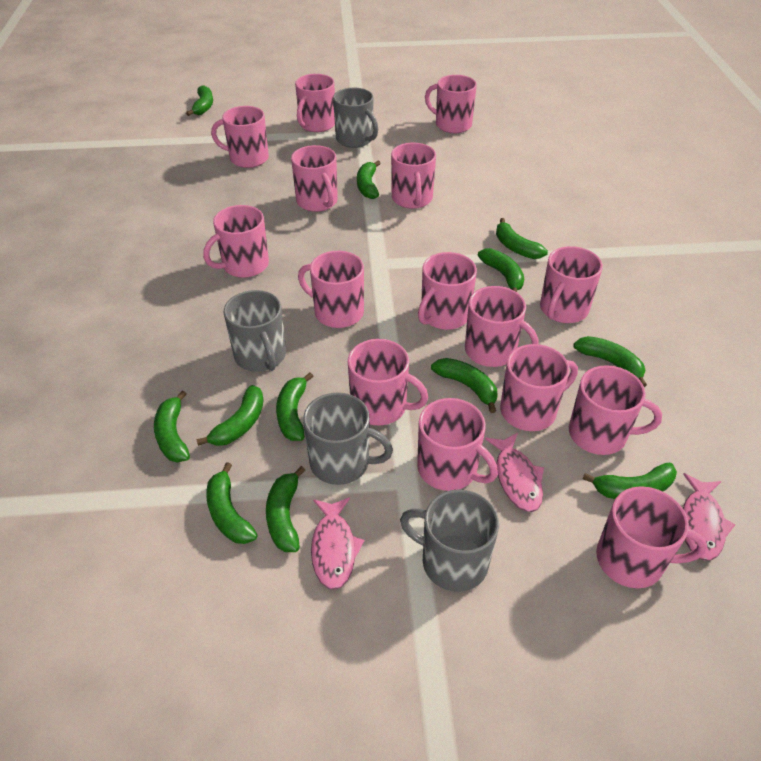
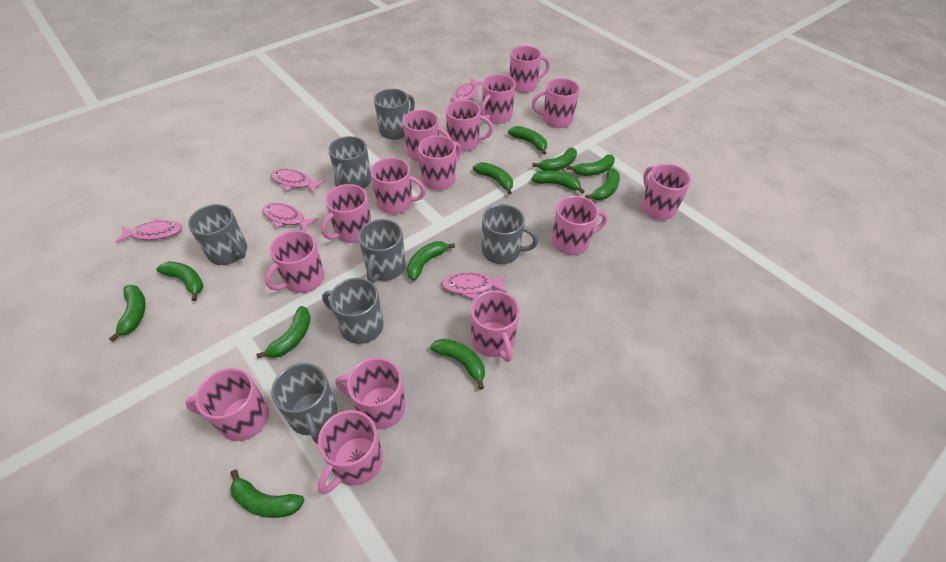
grey mug: [224,290,286,372] [303,392,393,485] [333,88,378,148] [400,489,499,592] = 4 -> [188,204,247,265] [271,363,337,444] [322,278,384,344] [328,136,372,189] [358,219,406,283] [374,89,415,140] [482,204,538,264] = 7
pink fish: [311,497,364,590] [485,433,544,512] [683,473,735,561] = 3 -> [116,218,182,243] [262,203,318,232] [271,169,325,194] [442,272,507,300] [452,78,483,101] = 5

